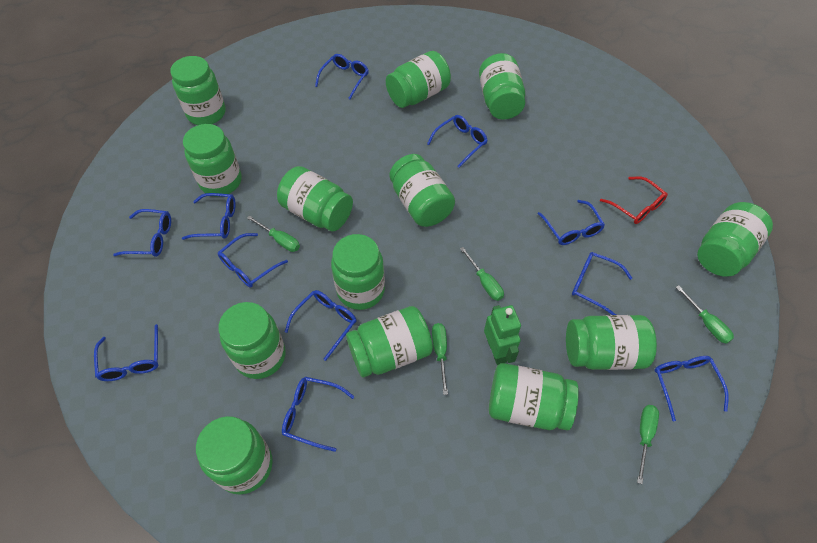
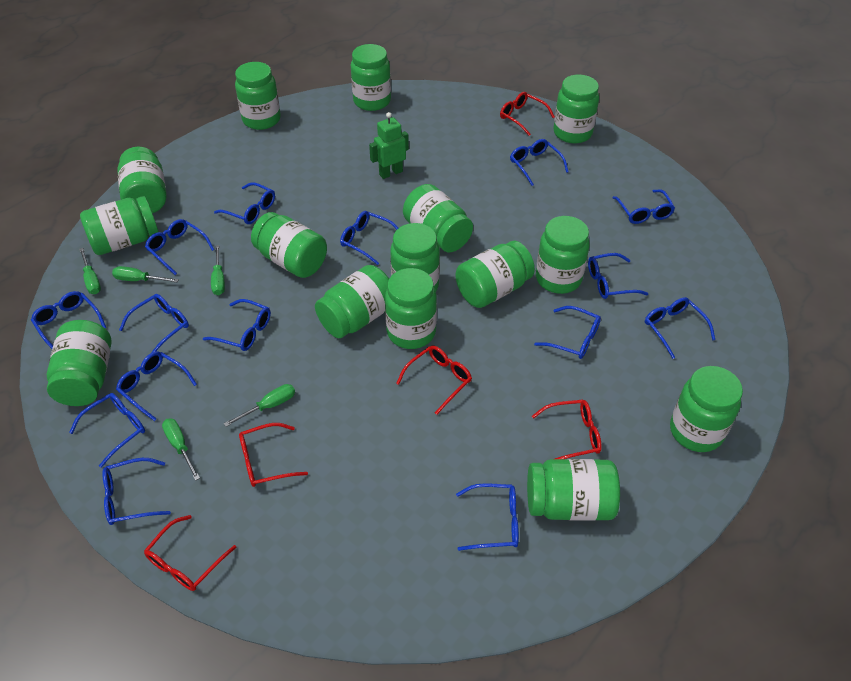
blue glasses: [94,324,158,381] [113,209,171,257] [182,193,236,240] [218,233,288,288] [282,377,354,452] [285,290,357,361] [315,54,369,99] [427,115,488,168] [538,200,605,245] [572,252,632,315] [655,356,729,421] = 11 -> [31,291,106,349] [69,393,145,468] [103,458,171,525] [116,351,197,421] [119,294,189,353] [145,219,214,275] [203,299,271,351] [214,182,275,224] [340,211,398,265] [456,483,519,551] [510,139,568,186] [534,306,601,359] [588,253,648,299] [612,189,675,224] [645,297,715,359] = 15
green jar: [170,56,226,125] [183,124,242,194] [196,416,273,495] [218,302,286,379] [277,166,353,232] [331,234,385,310] [346,306,433,378] [386,51,451,108] [390,154,455,227] [479,53,525,120] [489,363,579,430] [566,315,657,370] [697,202,773,277] = 13 -> [47,320,112,406] [80,196,159,255] [117,147,167,213] [235,62,281,130] [251,212,327,278] [315,265,389,338] [351,44,391,111] [385,268,437,349] [390,223,440,291] [403,184,473,252] [455,241,535,308] [527,459,620,521] [536,216,590,294] [553,75,599,143] [670,366,743,452] = 15
red glasses: [600,176,668,224] = 1 -> [144,515,237,591] [239,423,308,487] [396,346,472,415] [500,92,555,136] [532,400,602,459] = 5

